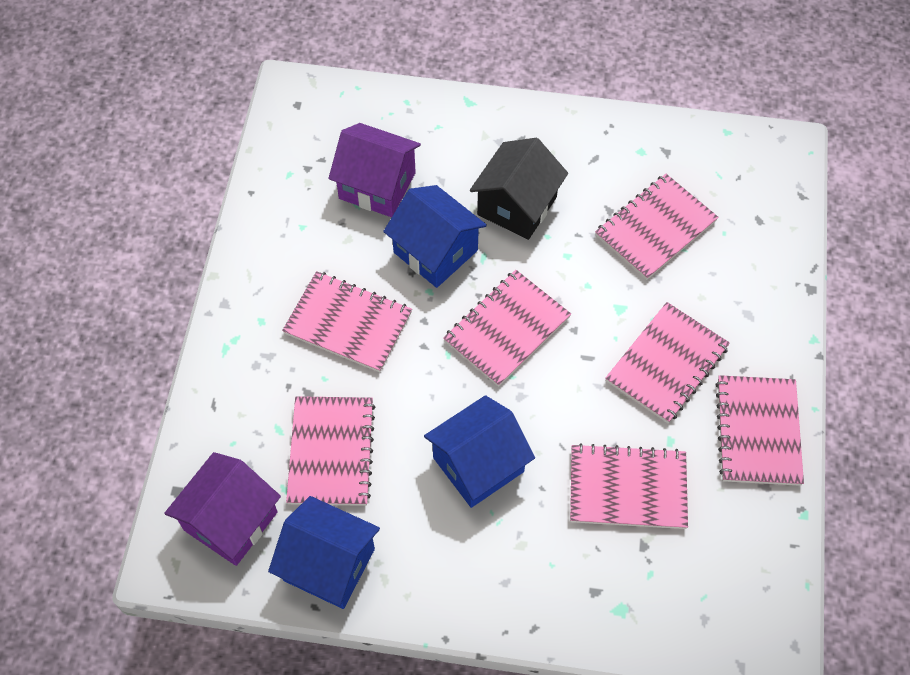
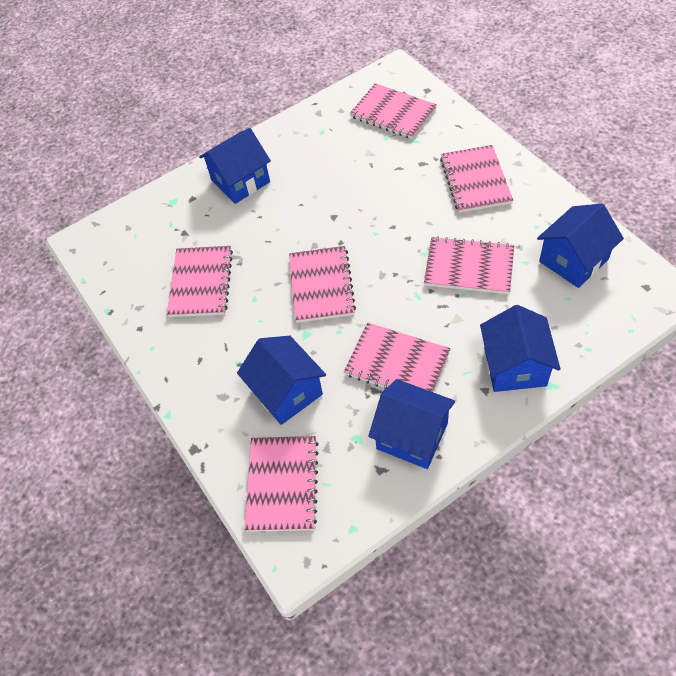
black house: [470,138,568,240] = 1 -> none = 0
blue house: [268,496,380,609] [383,185,487,288] [424,395,535,508] = 3 -> [199,128,271,204] [237,336,326,425] [368,379,455,469] [480,305,561,392] [537,204,624,288] = 5
purple house: [164,452,281,566] [328,123,421,217] = 2 -> none = 0

